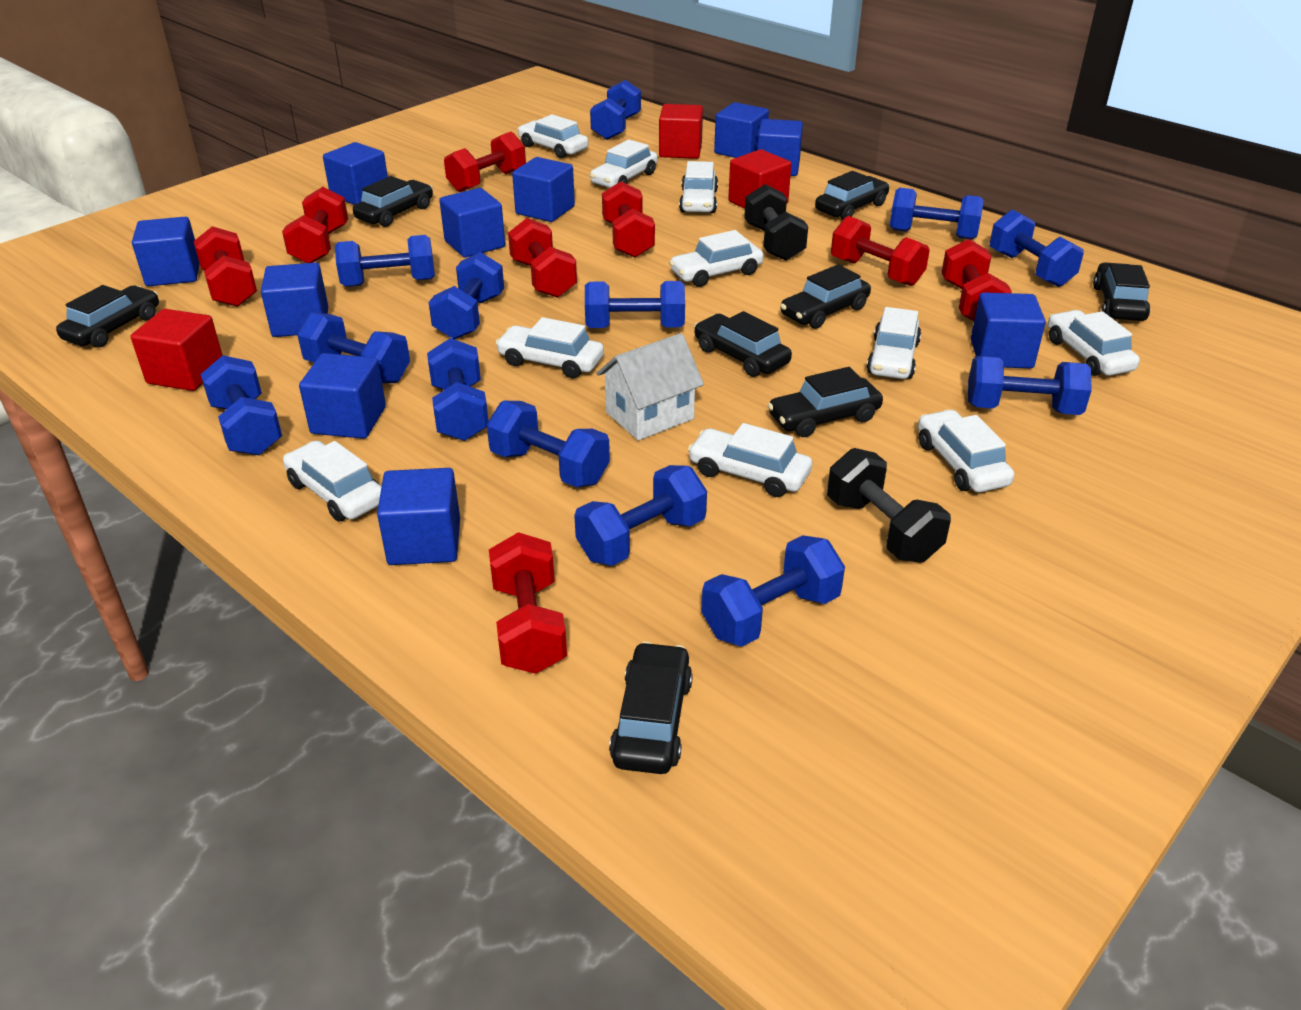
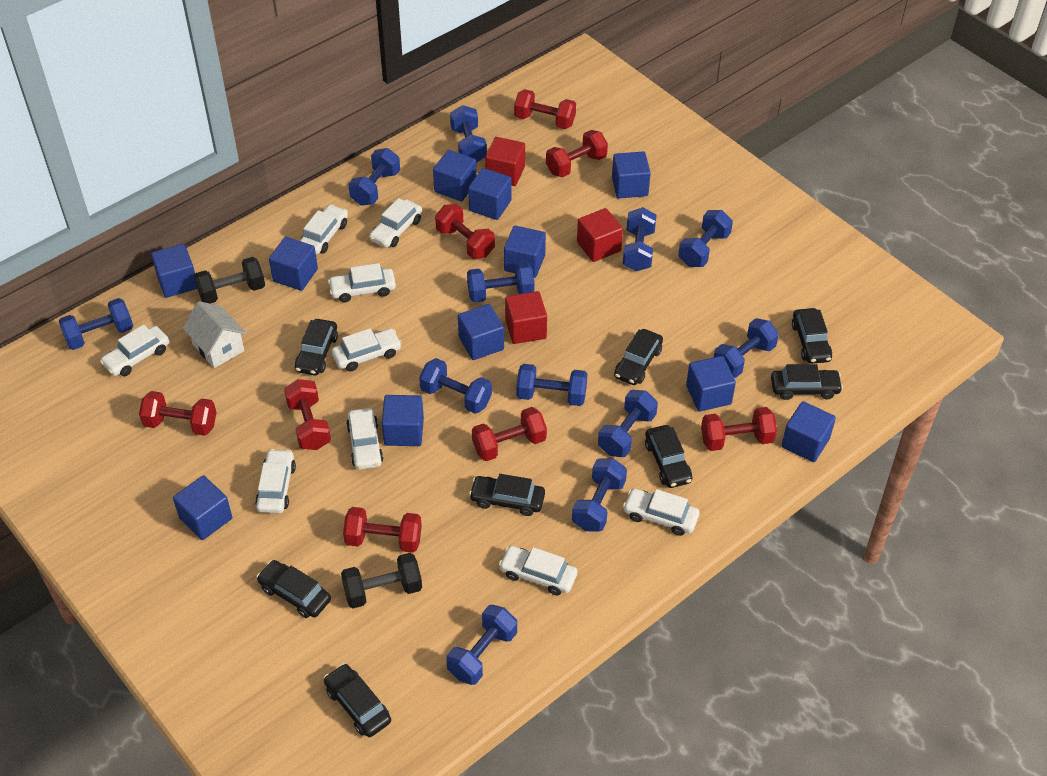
blue cube: [132,217,200,286] [261,262,328,337] [299,353,386,439] [323,142,388,205] [377,468,460,565] [439,188,505,257] [512,157,575,222] [714,102,769,158] [757,119,803,176] [971,292,1046,368] = 10 -> [151,244,197,298] [173,475,232,540] [269,237,318,291] [382,395,424,446] [433,150,477,202] [458,304,504,360] [468,168,511,220] [504,226,546,278] [612,151,651,198] [686,356,736,412] [781,401,836,462] = 11
blue dumbbell: [200,355,282,455] [297,312,410,383] [335,235,435,287] [427,338,488,441] [429,252,504,339] [487,401,610,487] [574,465,707,566] [585,281,685,328] [590,80,641,140] [701,535,845,647] [890,188,984,240] [968,356,1092,415] [990,209,1084,287] = 13 -> [59,298,133,350] [348,148,400,206] [419,358,492,414] [446,605,517,685] [450,105,487,162] [467,263,534,303] [516,364,587,406] [572,458,627,532] [598,390,658,457] [623,207,656,271] [678,210,733,267] [714,318,779,378] = 12
white car: [283,440,382,522] [495,317,604,378] [518,114,588,158] [590,139,658,188] [669,230,764,287] [679,161,718,213] [688,423,812,497] [867,307,921,379] [918,409,1014,492] [1048,310,1140,376] = 10 -> [100,324,169,376] [255,449,296,513] [300,204,348,255] [328,263,396,302] [331,328,402,371] [346,408,383,470] [369,198,422,248] [499,546,577,595] [623,489,699,536] = 9

